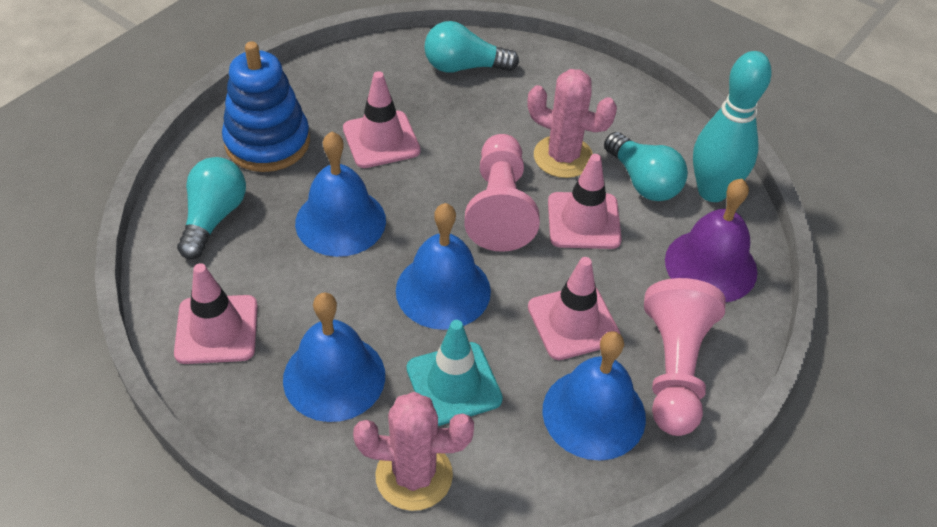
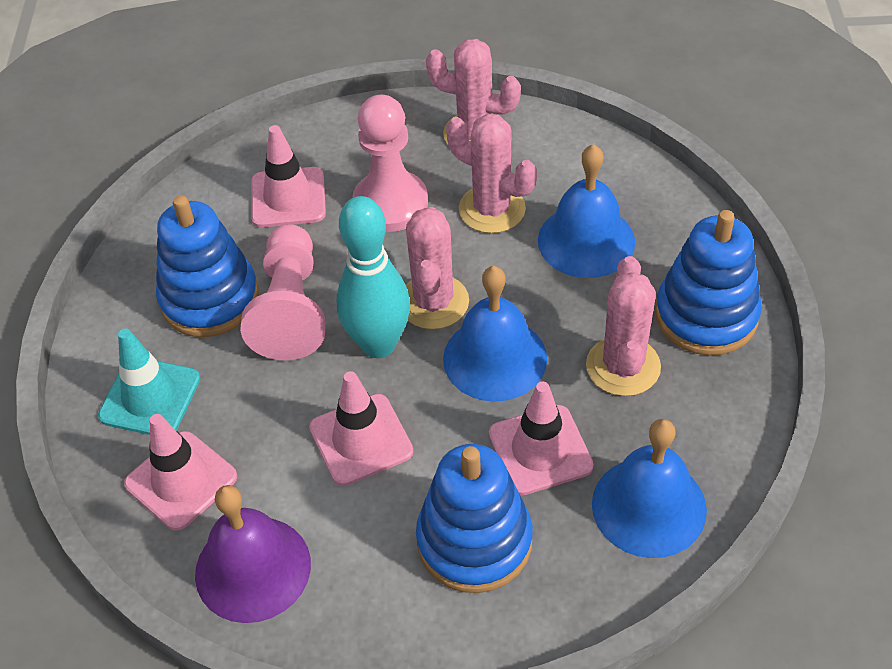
blue bell: [283,292,385,422] [295,132,386,257] [396,203,491,330] [542,331,646,461] = 4 -> [443,266,547,402] [538,144,635,278] [592,419,707,558] = 3
blue stacking toy: [222,41,310,172] = 1 -> [156,195,259,337] [416,444,533,593] [655,210,762,356] = 3
pink cactus: [353,392,474,511] [528,69,617,178] = 2 -> [406,207,469,329] [426,39,521,145] [446,114,537,233] [586,256,661,396] = 4
turquoise light bulb: [177,157,246,259] [424,21,519,73] [604,132,688,201] = 3 -> none = 0

